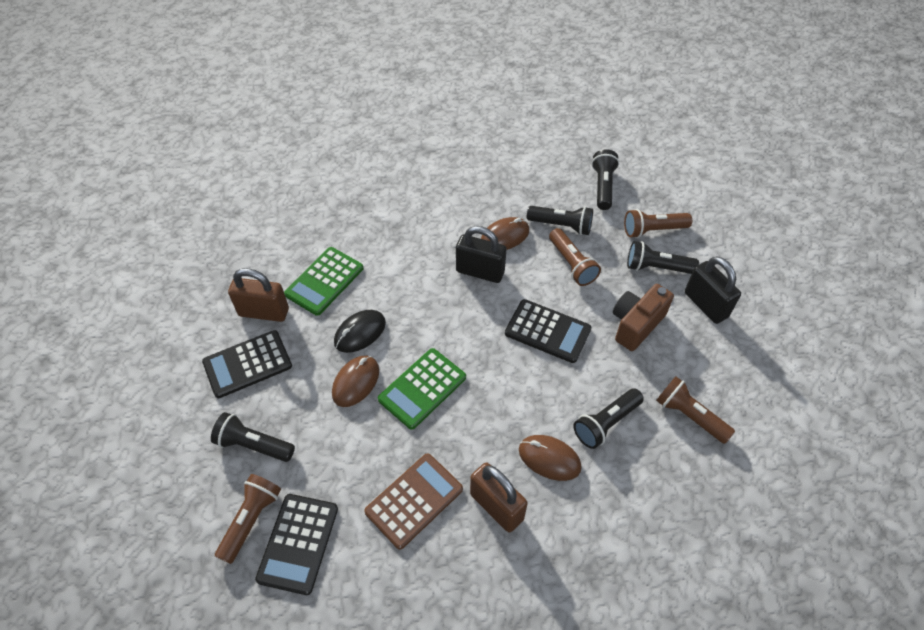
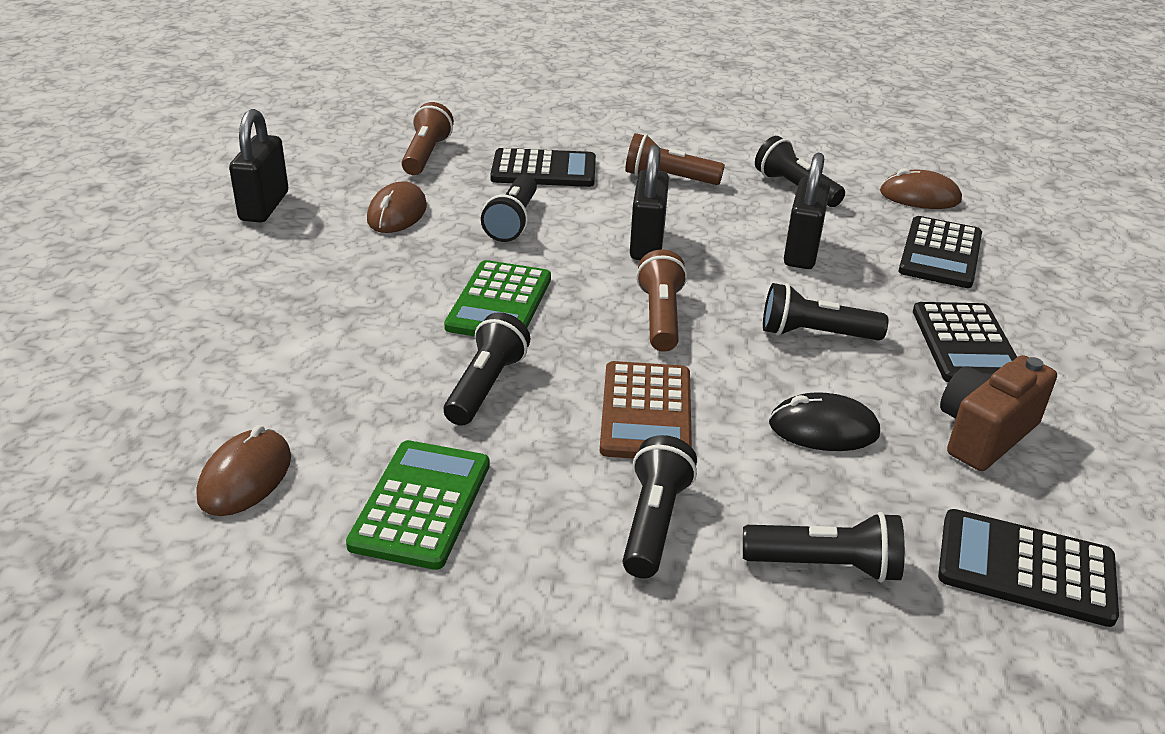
black calculator: [202,330,292,398] [255,494,338,595] [505,299,591,363] = 3 -> [490,148,596,187] [898,216,982,288] [913,302,1017,383] [938,509,1119,627] = 4
black flashlight: [211,412,295,462] [527,206,593,235] [573,388,644,449] [592,149,619,210] [627,241,699,274] = 5 -> [444,312,531,426] [481,175,537,242] [623,435,697,578] [743,512,905,583] [755,136,845,207] [763,283,888,341] = 6
black padlock: [456,226,506,283] [685,256,741,324] = 2 -> [229,109,288,223] [630,145,669,260] [784,153,830,269] = 3
brown flashlight: [215,474,281,564] [549,228,601,286] [624,209,692,238] [656,376,735,444] = 4 -> [401,102,454,175] [625,133,725,185] [636,249,687,352] = 3
brown padlock: [228,268,289,322] [470,463,528,532] = 2 -> none = 0

